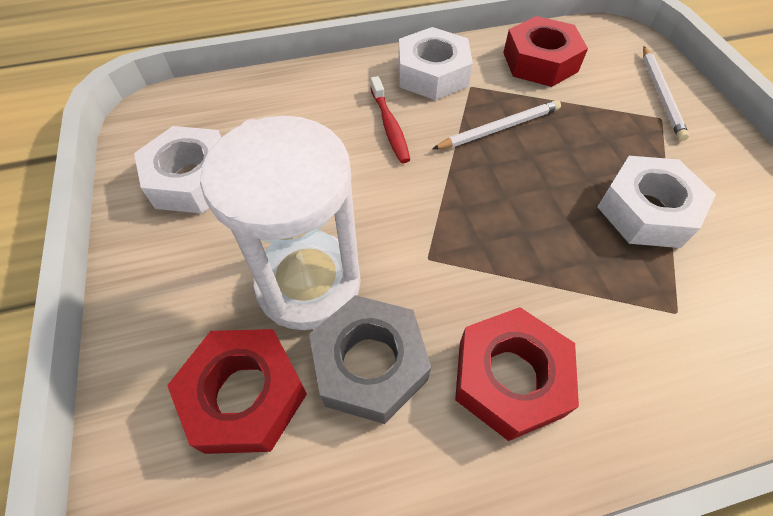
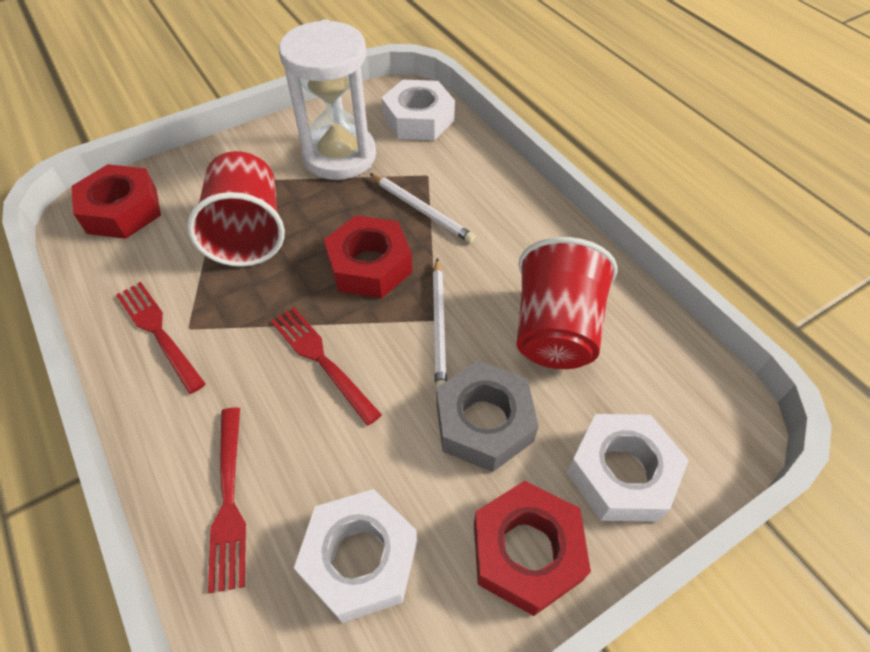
red cup: none = 0 -> [187,151,285,267] [516,237,617,369] = 2
red fork: none = 0 -> [116,282,206,394] [208,407,246,593] [271,307,382,426] = 3
red toothbrush: [370,76,410,163] = 1 -> none = 0

